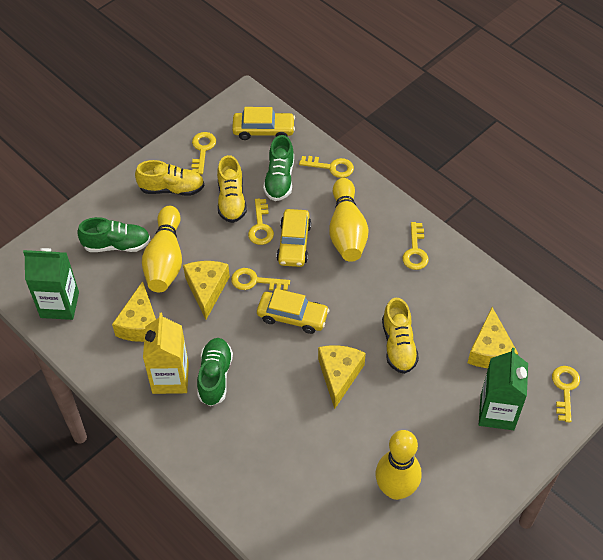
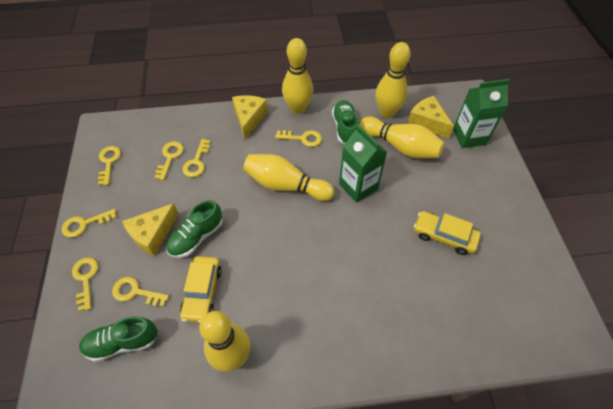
yellow bowling pin: [142,206,182,292] [329,178,369,262] [375,430,422,500] = 3 -> [199,311,251,372] [243,154,334,201] [282,38,313,114] [359,117,445,158] [375,42,411,118] = 5
yellow car: [232,107,295,140] [257,289,330,334] [276,209,311,267] = 3 -> [180,256,222,323] [414,211,481,255] = 2
yellow carton: [143,313,189,394] = 1 -> none = 0
yellow cheese: [112,281,156,342] [183,261,230,320] [318,345,366,409] [468,307,518,368] = 4 -> [122,203,179,256] [232,95,268,139] [407,96,454,139] = 3
yellow key: [192,132,216,175] [231,268,290,291] [248,199,274,245] [299,156,354,178] [403,222,429,270] [552,366,580,422] = 6 -> [62,209,116,238] [72,257,98,311] [98,146,121,185] [112,277,169,307] [155,142,184,180] [182,139,211,177] [275,130,322,147] = 7
yellow shoe: [135,160,204,196] [217,155,247,223] [382,298,419,374] = 3 -> none = 0

